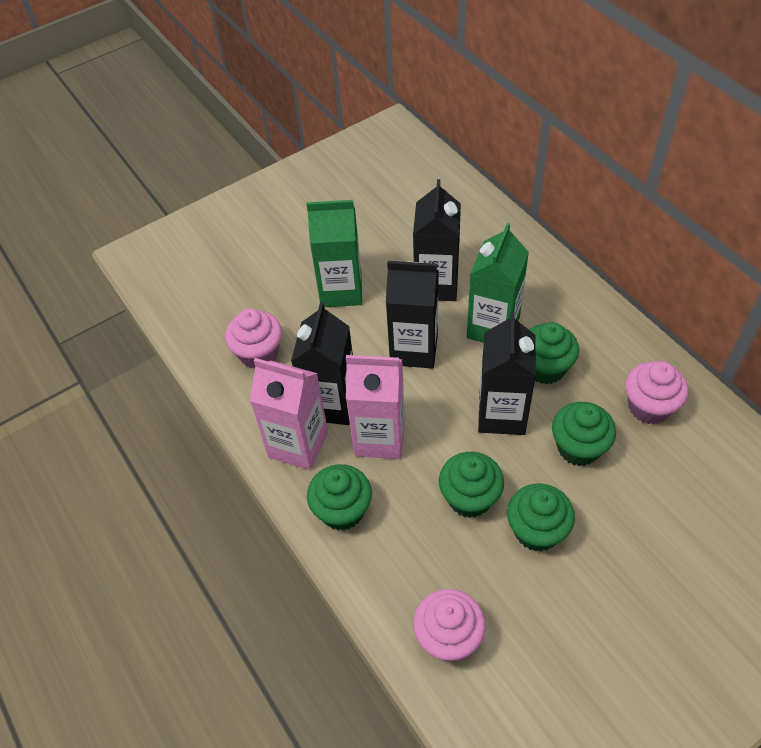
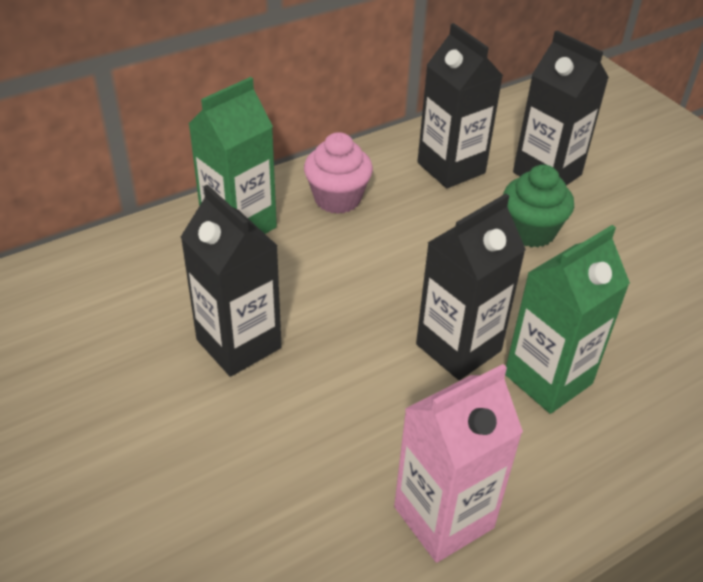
green cupcake: [307,464,372,531] [439,452,504,518] [507,484,575,551] [529,322,579,384] [552,402,616,466] = 5 -> [503,165,574,247] = 1
pink carton: [250,358,328,470] [346,355,405,459] = 2 -> [394,364,523,563] = 1
pink cupcake: [225,308,282,369] [413,589,485,661] [625,361,688,424] = 3 -> [304,132,373,214] = 1

